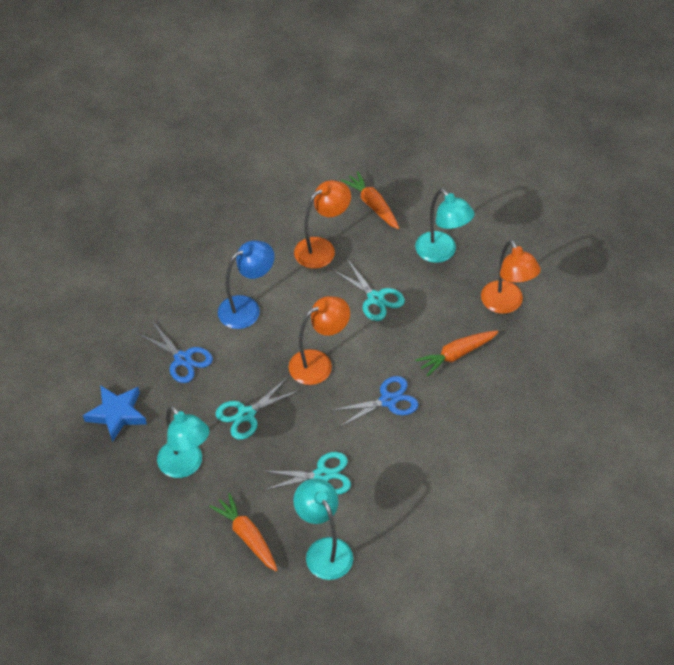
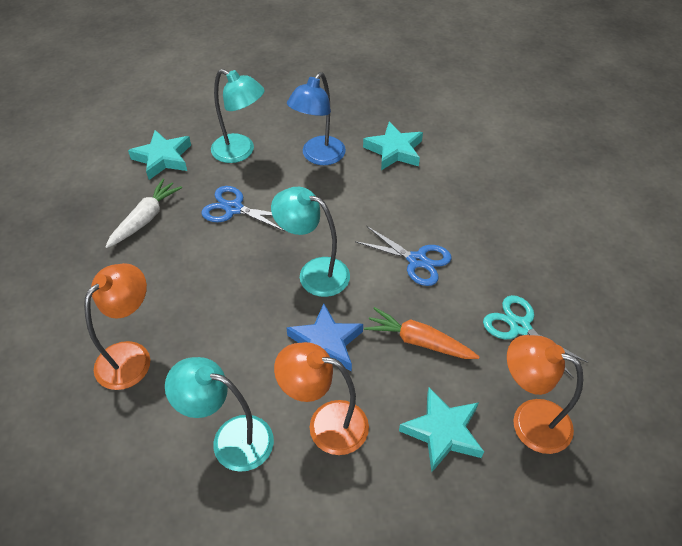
orange carrot: [209,493,277,571] [341,171,399,229] [415,330,499,377] = 3 -> [364,307,480,359] = 1
turquoise scissors: [216,378,300,440] [263,452,351,495] [333,260,405,321] = 3 -> [483,295,588,379] = 1
turquoise star: none = 0 -> [128,130,191,180] [363,122,423,170] [399,388,484,472] = 3
white carrot: none = 0 -> [105,179,182,248] = 1

